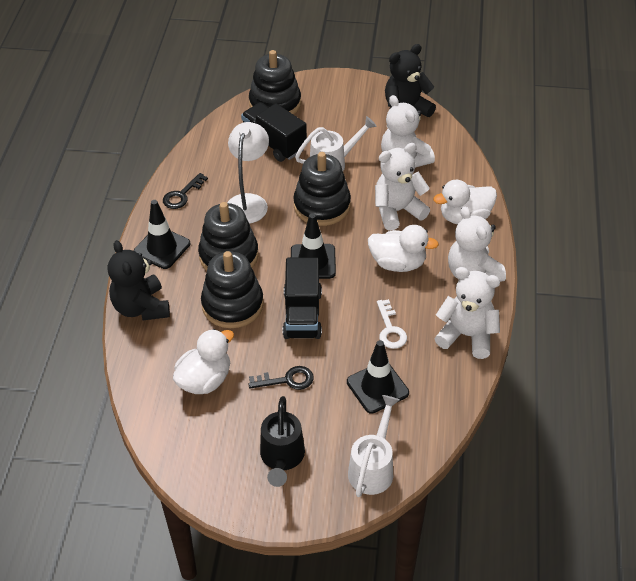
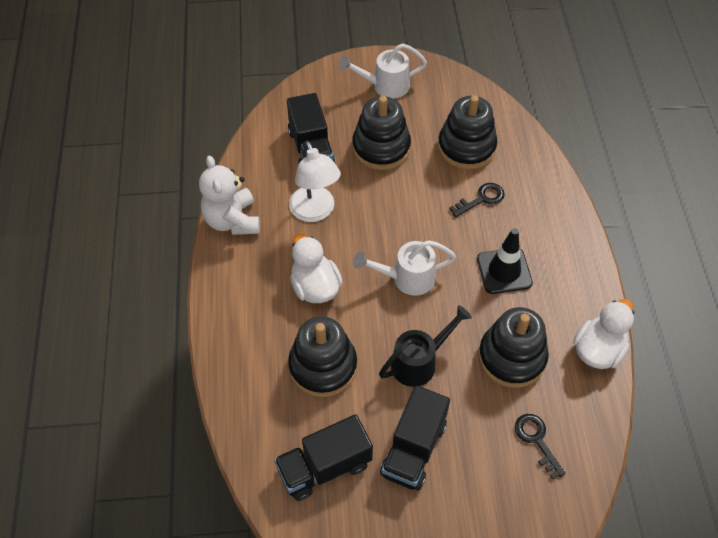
black teddy bear: [108,240,170,320] [385,44,436,117] = 2 -> none = 0
black traffic cone: [133,200,190,269] [291,213,336,279] [347,340,409,414] = 3 -> [477,228,533,294] = 1
black truck: [241,102,307,162] [283,257,322,339] = 2 -> [274,414,373,501] [287,93,336,165] [380,385,450,490] = 3
white duck: [173,329,234,394] [368,225,439,272] [433,180,497,224] = 3 -> [290,233,343,303] [573,299,634,369] = 2
white key: [377,299,407,349] = 1 -> none = 0
white teddy bear: [375,143,430,231] [381,95,435,168] [434,267,500,359] [448,207,506,282] = 4 -> [199,155,260,235] = 1

